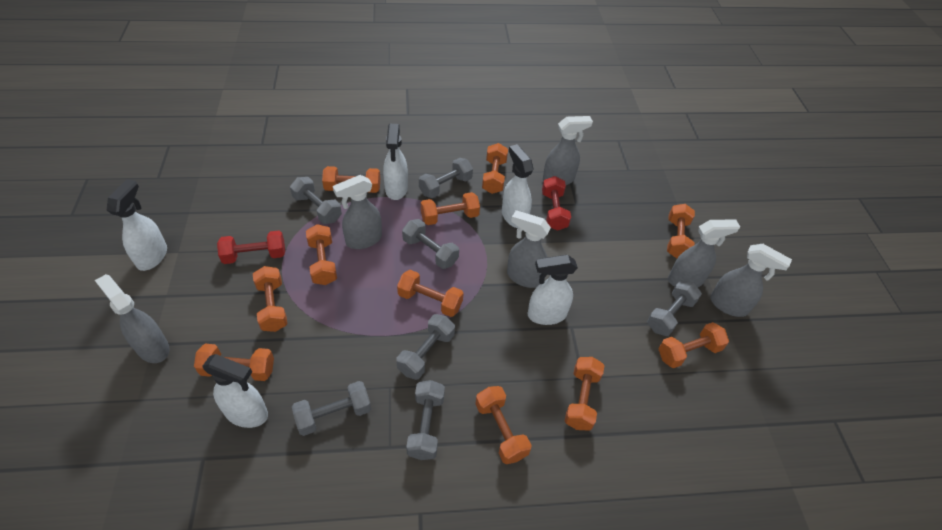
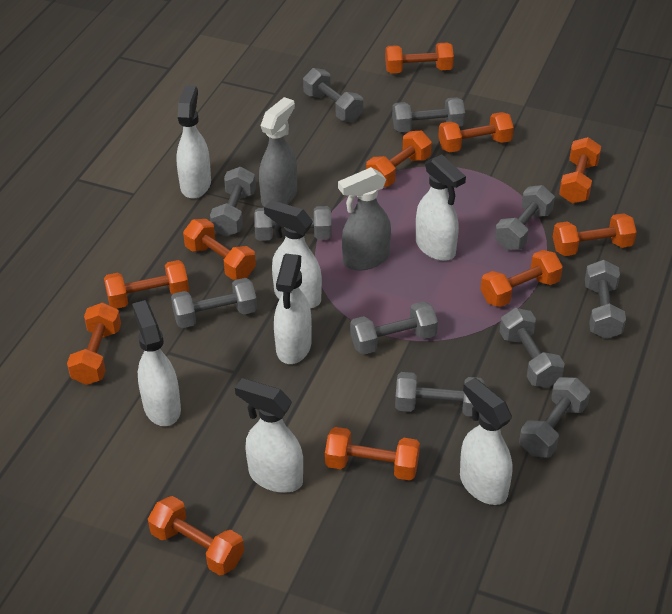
grey dumbbell: [290,177,342,224] [292,381,371,436] [396,314,455,380] [402,219,459,269] [406,380,445,460] [419,158,473,198] [647,280,702,336] = 7 -> [171,278,257,328] [210,167,256,237] [254,206,332,241] [303,68,363,122] [350,301,438,355] [392,97,465,132] [395,372,485,416] [495,185,555,250] [499,308,565,388] [519,377,590,458] [585,260,626,339] = 11
grey spray bottle: [95,274,170,363] [333,175,382,249] [507,210,551,288] [543,116,593,185] [668,220,740,287] [710,244,792,317] = 6 -> [259,97,297,206] [338,167,391,271] = 2
red dumbbell: [217,230,285,264] [542,176,571,231] = 2 -> none = 0
white spray bottle: [107,179,167,271] [202,354,268,428] [383,124,408,200] [502,144,534,228] [528,255,578,325] = 5 -> [132,300,181,426] [176,86,211,199] [235,378,303,493] [264,200,322,309] [274,254,312,364] [416,154,466,261] [460,378,512,505] = 7

